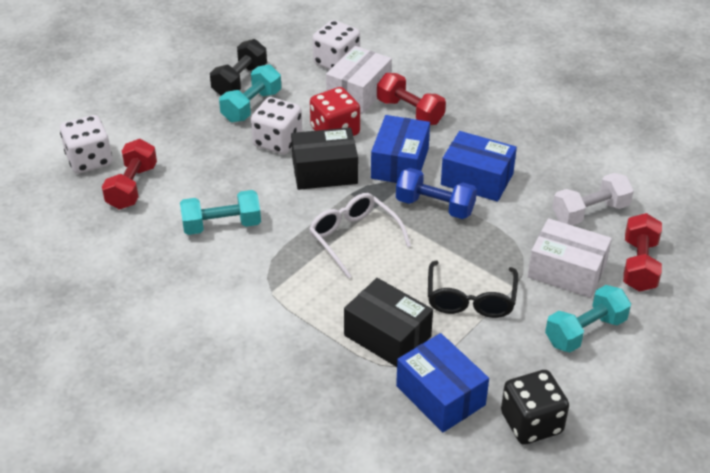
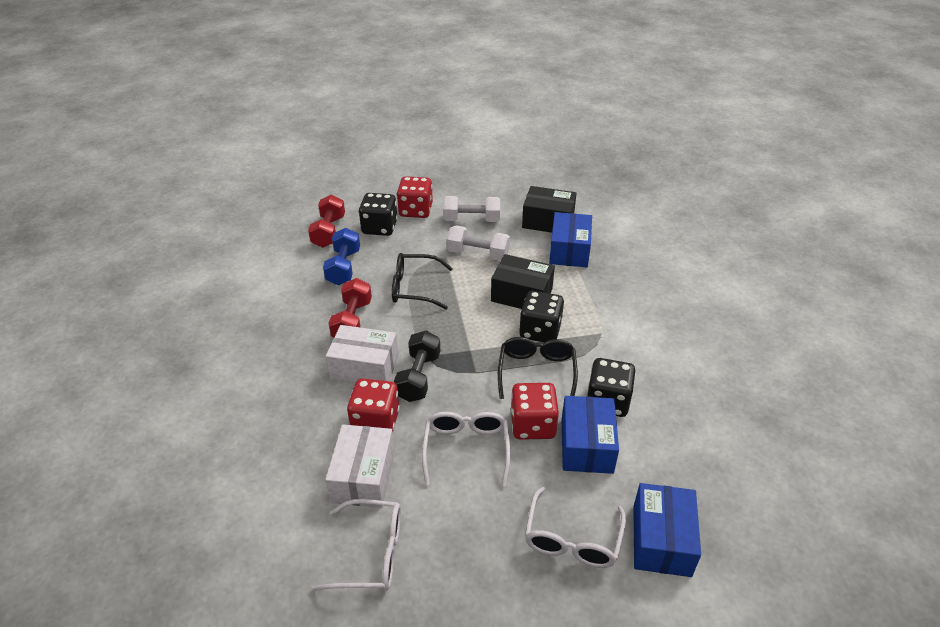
black dice: [501,370,569,445] = 1 -> [359,193,398,236] [519,291,564,342] [587,358,636,417] = 3
black glasses: [428,261,518,318] = 1 -> [392,253,453,309] [498,337,578,399] = 2
red dice: [310,87,360,136] = 1 -> [347,378,400,432] [397,176,433,218] [510,383,559,440] = 3
red dumbbell: [102,139,157,210] [377,73,446,125] [623,213,662,292] = 3 -> [308,195,345,248] [328,278,372,337] = 2
turquoise dumbbell: [180,190,261,235] [219,64,281,122] [545,285,631,352] = 3 -> none = 0
white dice: [60,115,112,174] [251,97,302,154] [313,20,360,70] = 3 -> none = 0
white dumbbell: [552,173,634,225] = 1 -> [443,196,500,222] [447,225,510,261] = 2
white glasses: [309,193,411,279] = 1 -> [311,499,401,591] [422,412,510,486] [525,487,626,568] = 3

